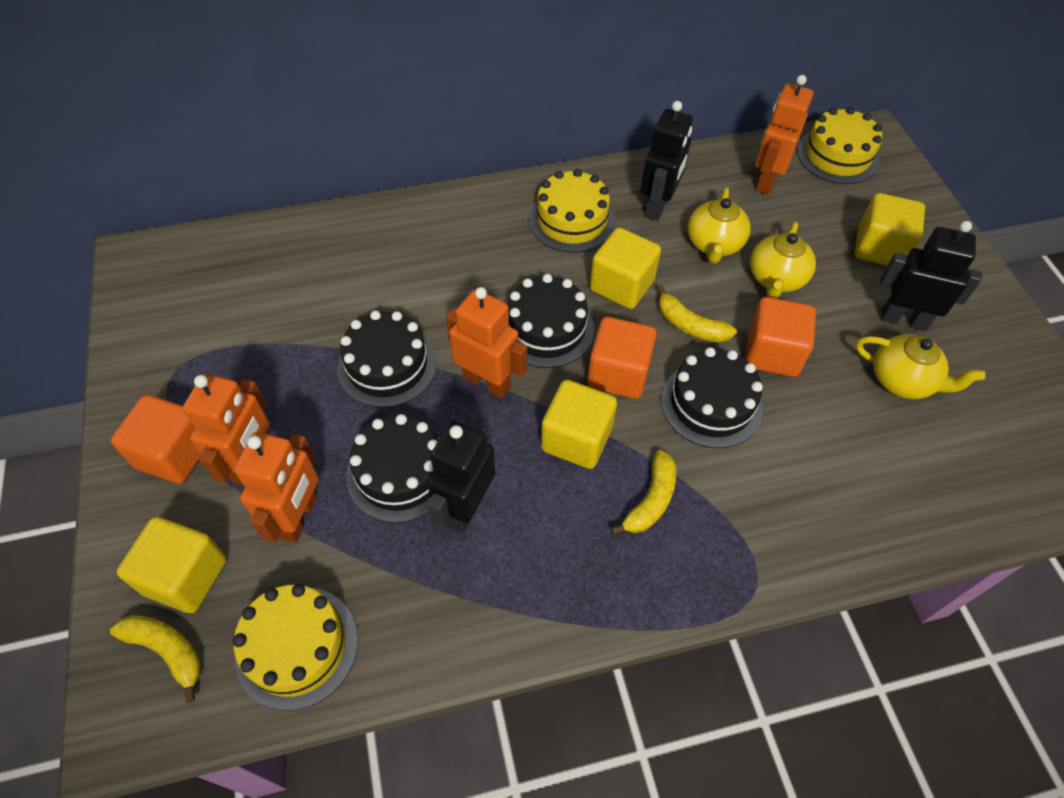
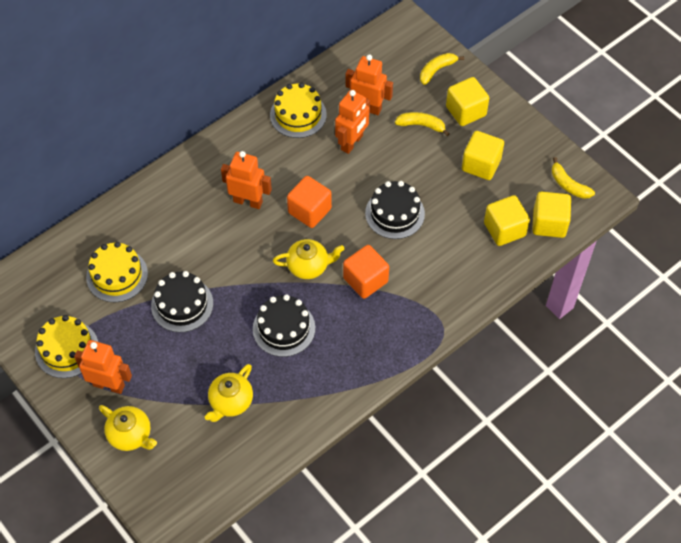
black cake: [338,310,437,408] [346,414,439,523] [508,274,594,368] [661,347,763,448] = 4 -> [151,271,213,333] [253,294,315,357] [365,181,425,239] = 3
black robot: [427,421,495,533] [640,101,693,221] [880,221,982,331] = 3 -> none = 0
orange cube: [111,395,201,484] [587,317,657,399] [745,297,816,377] = 3 -> [287,176,332,228] [343,245,389,299] = 2

